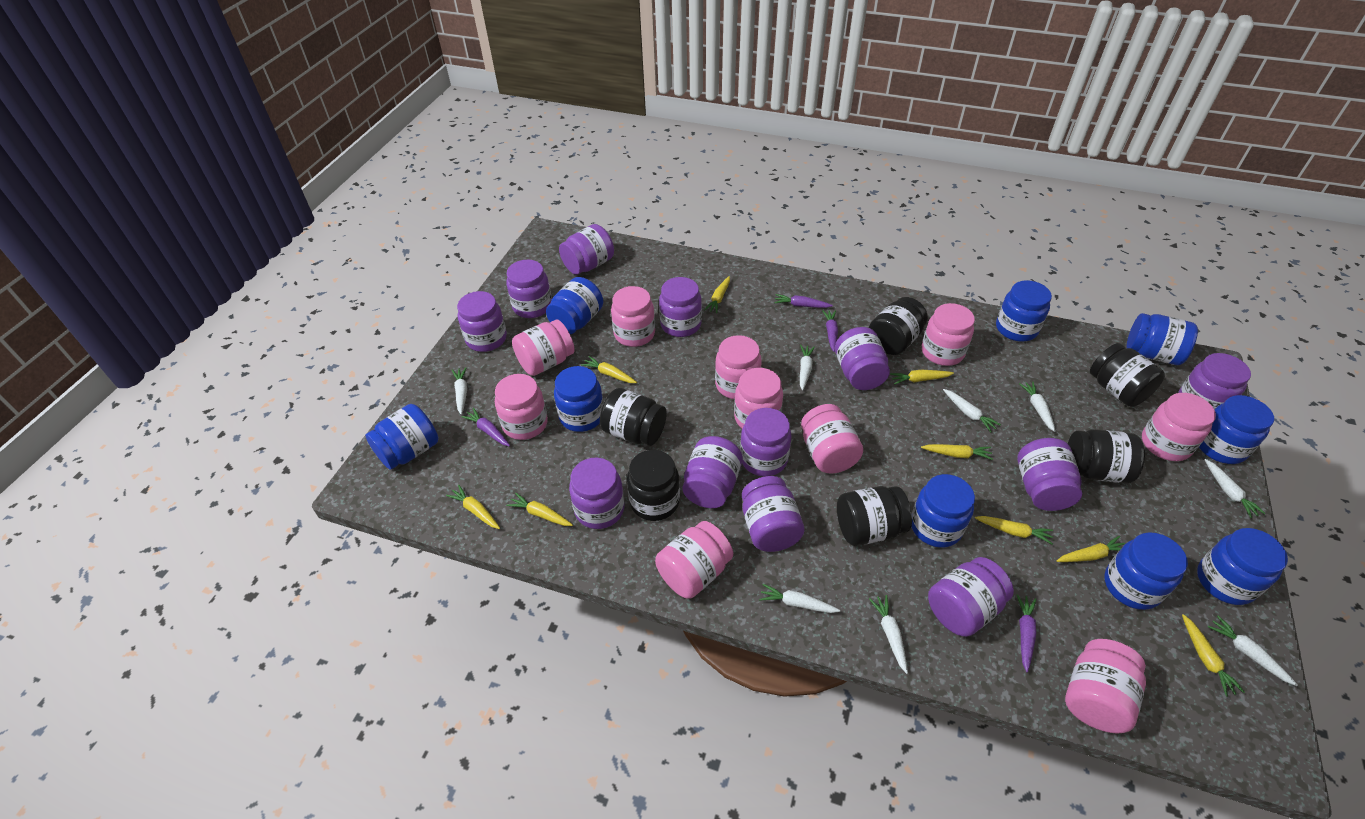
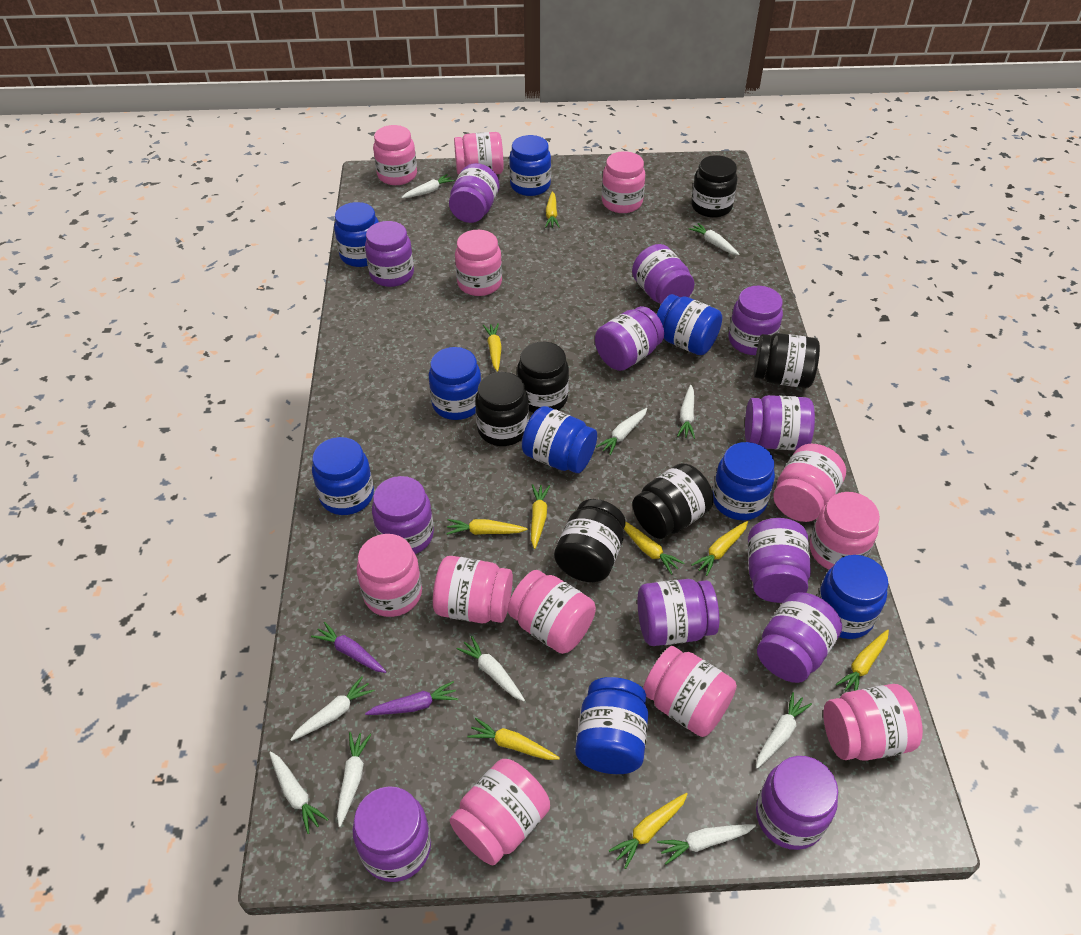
pink jar: [495,374,548,440] [512,319,575,376] [611,286,655,347] [655,521,733,599] [715,335,762,399] [734,368,783,428] [801,404,863,474] [922,303,975,366] [1065,639,1146,734] [1142,393,1216,461] = 10 -> [357,534,422,617] [373,125,417,185] [433,556,513,623] [450,759,550,866] [454,132,504,174] [455,230,502,296] [508,570,596,654] [602,151,645,213] [643,646,737,737] [773,444,846,522] [810,492,880,570] [823,684,923,761] = 12
purple carrot: [461,408,510,446] [774,294,833,308] [822,310,838,352] [1017,594,1036,672] = 4 -> [311,622,387,673] [365,681,458,715] = 2
white carrot: [452,367,467,415] [759,584,840,613] [800,345,815,391] [869,595,908,674] [943,389,1001,432] [1019,382,1056,432] [1204,459,1265,518] [1208,616,1298,686] = 8 -> [269,751,328,834] [290,676,375,741] [337,732,371,827] [401,174,455,198] [457,636,525,701] [596,408,647,455] [657,824,756,865] [677,385,695,439] [689,223,739,255] [756,692,812,769] = 10

